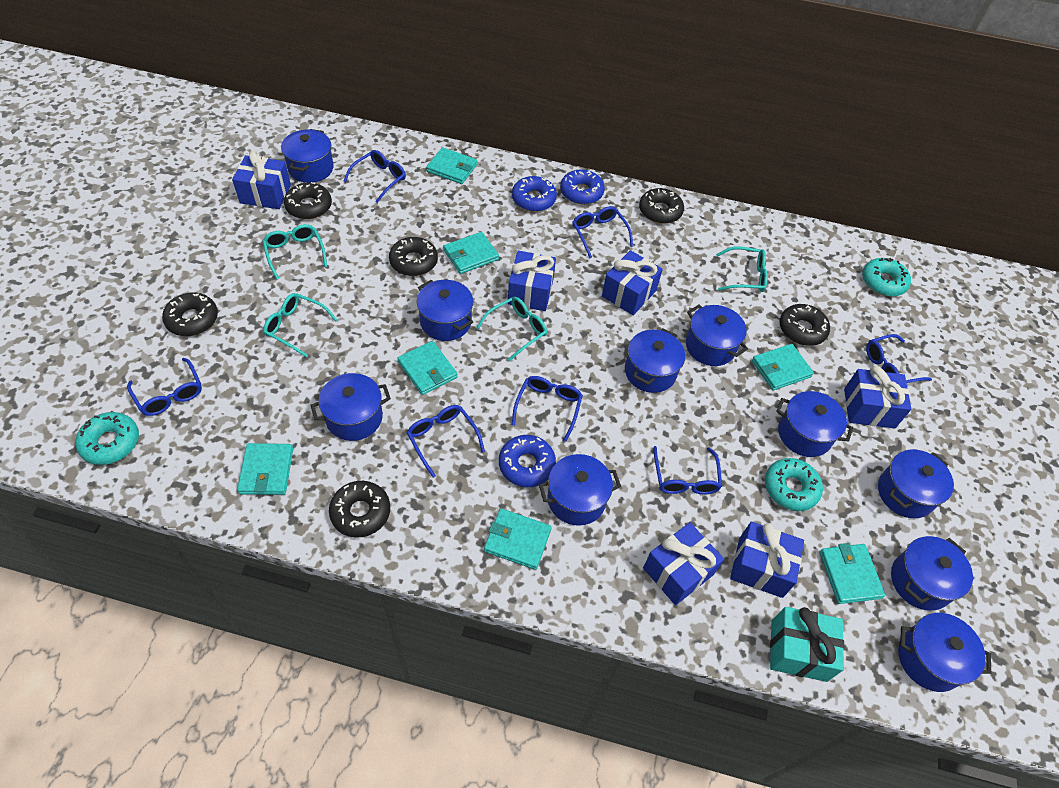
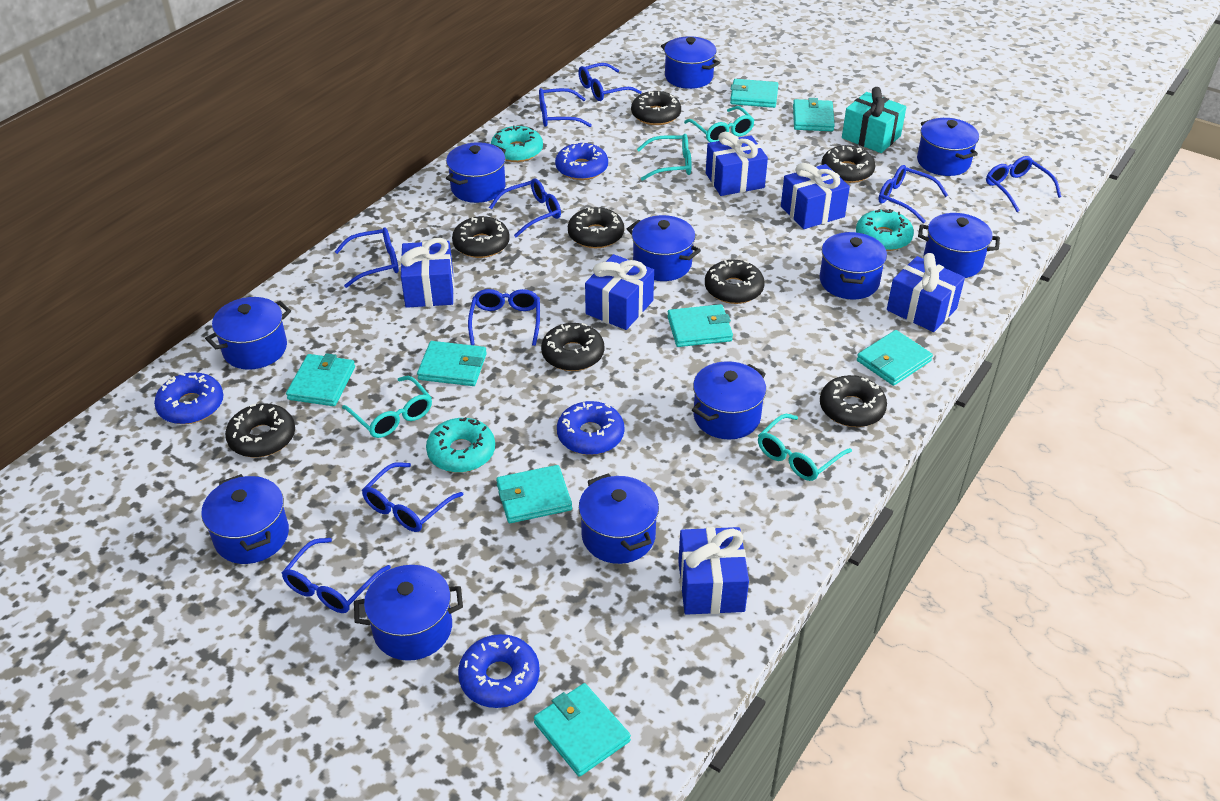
black donut: [162,293,218,336] [284,182,332,219] [329,481,390,538] [389,237,438,276] [639,188,684,224] [779,304,830,346] = 6 -> [225,404,295,458] [452,216,510,258] [541,323,604,371] [568,207,624,248] [631,91,681,125] [705,260,765,304] [820,375,887,427] [821,145,875,183] = 8
blue donut: [499,435,556,487] [512,176,557,212] [560,169,605,204] = 3 -> [154,372,223,424] [458,634,540,708] [555,142,608,180] [557,401,624,455] = 4
blue glasses: [127,358,202,416] [344,150,406,203] [407,405,485,478] [512,376,583,442] [573,206,633,258] [653,446,722,495] [866,334,932,383] = 7 -> [282,538,391,613] [335,227,399,288] [362,462,464,532] [468,289,540,346] [489,178,561,237] [539,88,592,127] [578,63,642,101] [878,165,948,223] [986,156,1062,212] = 9
blue pot: [281,129,334,183] [310,373,391,441] [417,280,473,341] [539,454,621,526] [625,328,685,393] [686,305,748,366] [776,391,853,457] [878,450,954,518] [891,536,973,611] [898,613,991,692] = 10 -> [201,474,289,564] [205,297,291,370] [354,565,463,661] [446,142,506,203] [579,474,659,564] [627,215,701,281] [661,36,720,89] [692,361,766,439] [820,232,887,300] [917,118,979,176] [918,213,1000,278] = 11
turquoise wallet: [237,443,293,495] [397,341,458,395] [426,147,477,184] [443,232,499,274] [484,509,552,570] [752,344,814,390] [819,543,885,604] = 7 -> [286,353,355,406] [417,341,487,386] [496,465,572,523] [534,683,631,777] [667,304,733,347] [730,79,778,108] [793,98,835,131] [857,330,933,386] = 8

